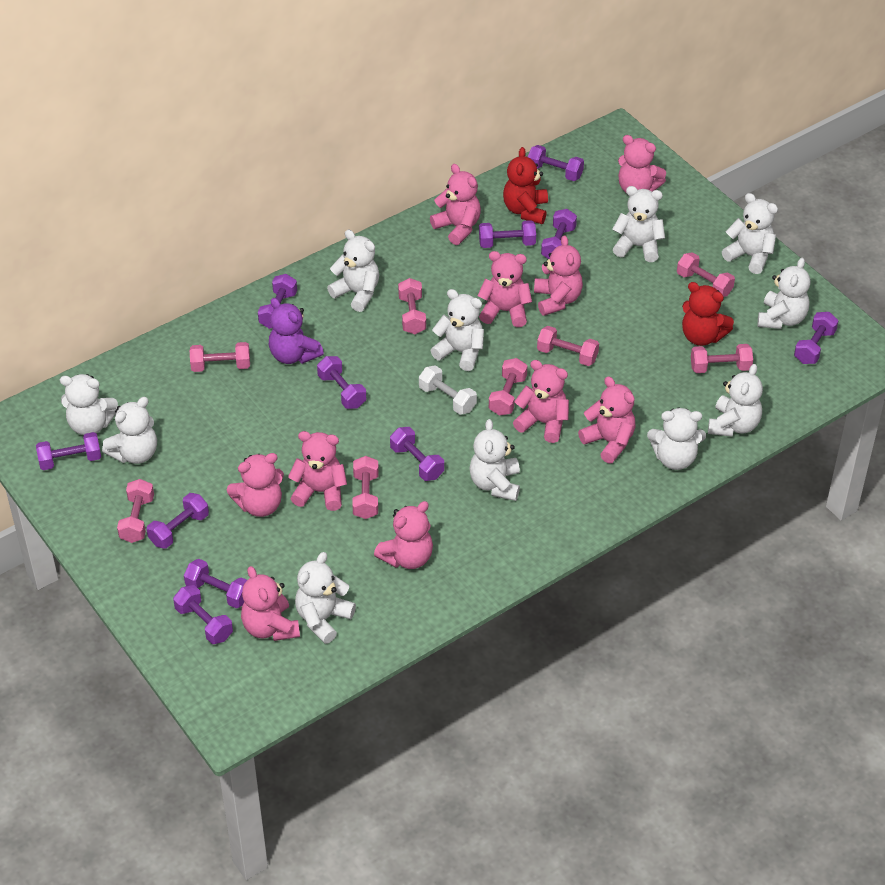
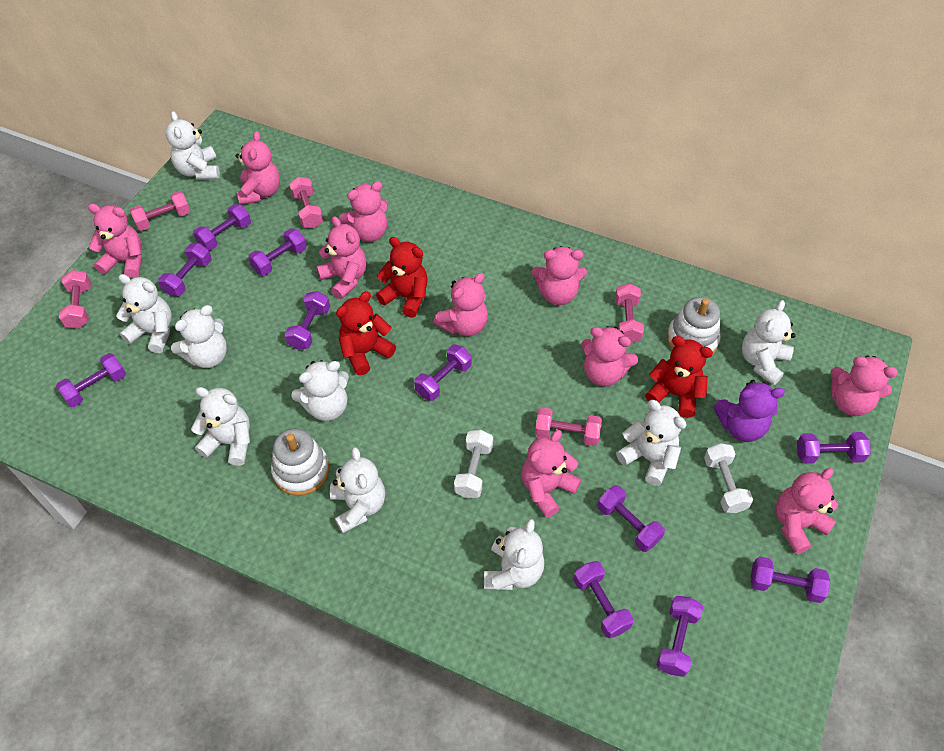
pink dumbbell: [117,479,154,543] [190,342,250,372] [352,456,379,519] [398,278,426,334] [489,358,527,416] [537,326,599,366] [677,252,735,297] [691,344,753,373] = 8 -> [59,270,91,329] [130,191,190,231] [289,177,323,228] [535,407,602,446] [615,283,644,343] = 5
red teddy bear: [503,147,548,224] [682,282,734,346] = 2 -> [336,292,396,375] [376,237,428,318] [645,336,713,418] = 3
white dumbbell: [419,365,477,415] = 1 -> [454,430,493,498] [704,443,753,513] = 2
white stacking toy: none = 0 -> [271,428,329,496] [667,297,721,355] = 2
white teddy bear: [60,374,118,435] [102,397,157,464] [295,552,356,644] [327,230,379,312] [430,289,484,371] [469,419,520,501] [612,186,665,262] [647,408,706,470] [708,364,763,437] [722,193,778,274] [758,258,810,329] = 11 -> [116,274,172,353] [166,111,220,180] [171,305,227,368] [191,387,250,466] [291,360,349,421] [330,447,385,533] [484,519,545,590] [616,400,687,486] [742,300,796,385] = 9

